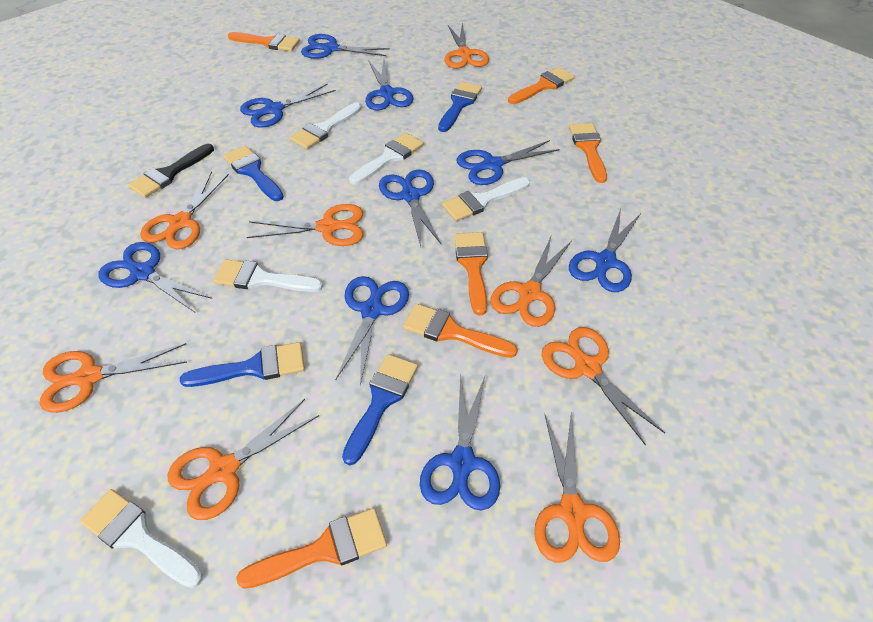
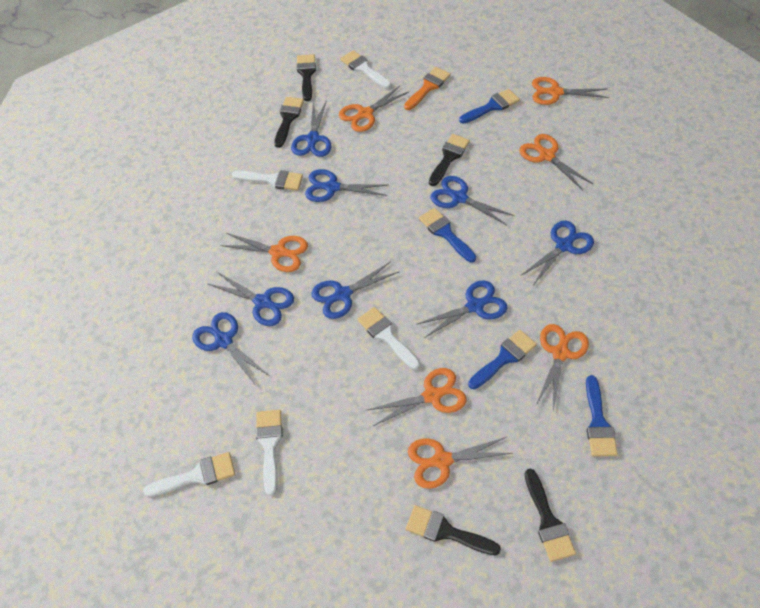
black brush: [128,144,214,198] = 1 -> [274,97,304,148] [297,54,316,101] [406,505,501,555] [429,134,470,186] [525,469,576,562] = 5
blue scissors: [98,242,212,312] [240,83,336,128] [301,34,390,59] [335,276,409,385] [365,60,413,111] [379,170,442,246] [420,372,500,511] [457,140,560,185] [569,209,641,292] = 9 -> [192,312,270,386] [208,271,294,326] [291,100,332,157] [305,169,388,202] [311,261,400,319] [416,280,507,338] [430,176,514,225] [522,221,594,284] = 8
orange brush: [228,32,300,51] [236,508,387,589] [403,304,518,358] [454,232,488,315] [508,67,575,104] [569,123,607,183] = 6 -> [404,67,451,110] = 1
orange scissors: [40,343,187,413] [140,171,229,249] [168,399,319,520] [247,204,363,246] [444,23,489,69] [490,237,571,327] [534,413,620,563] [542,327,665,446] = 8 -> [220,233,308,272] [339,85,410,132] [368,368,466,426] [408,437,513,489] [519,134,593,190] [532,77,609,105] [536,324,589,411] = 7

